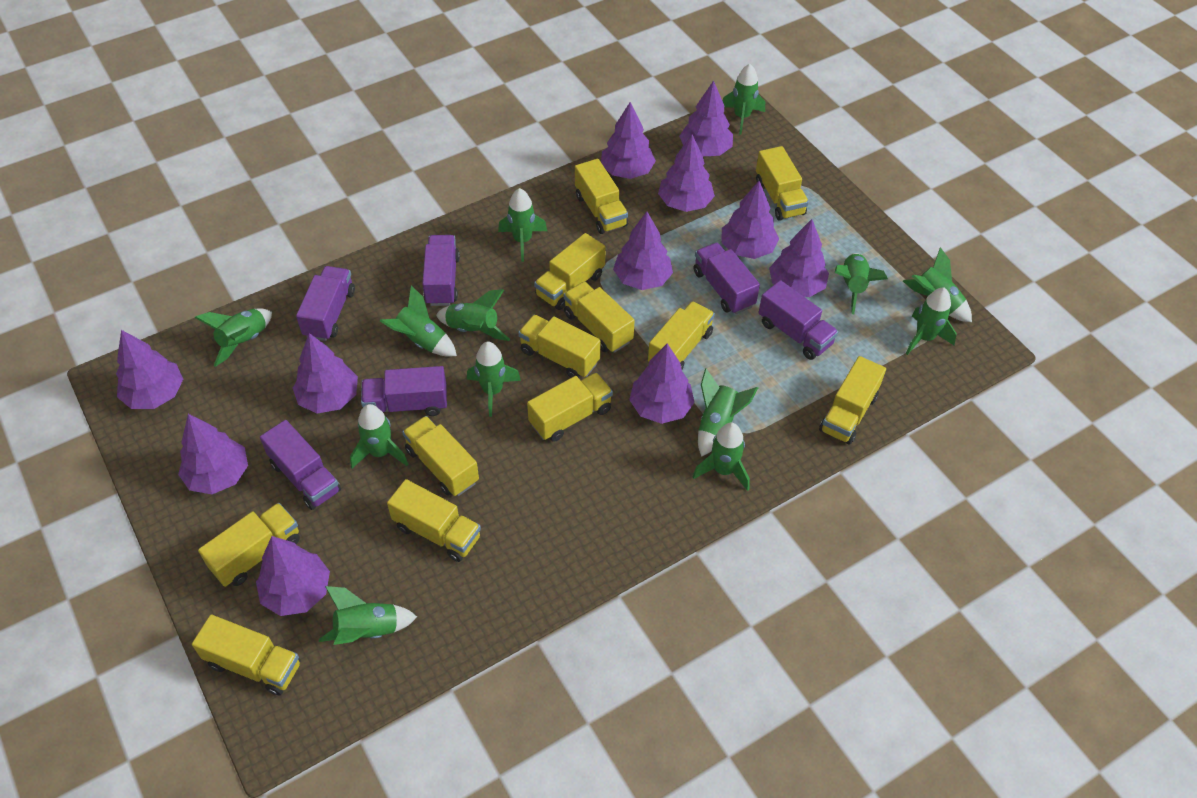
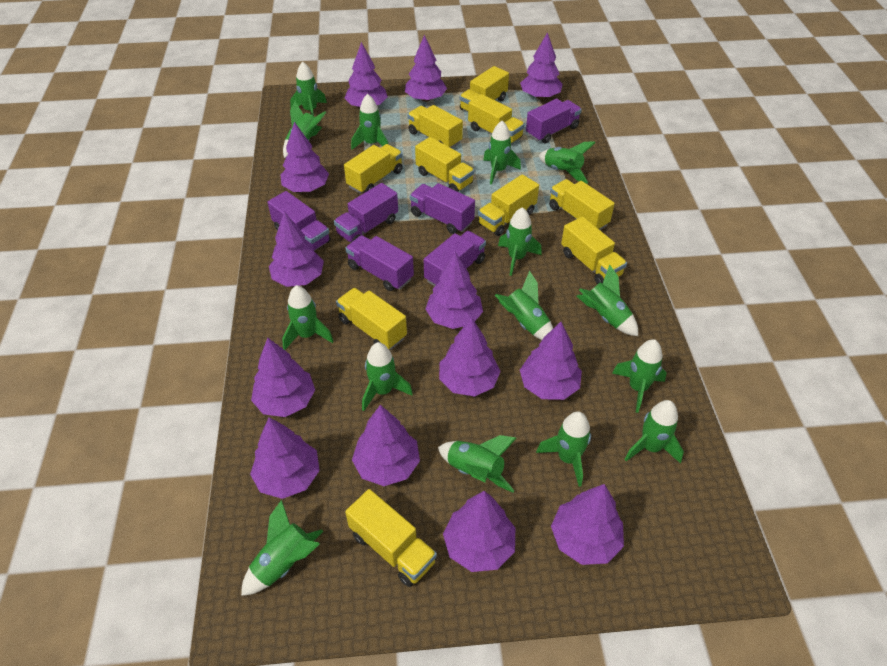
green rocket: [195,309,272,367] [319,586,417,645] [350,404,408,468] [380,285,457,357] [436,289,510,341] [467,342,521,417] [498,188,547,262] [693,423,750,491] [698,368,758,457] [722,64,765,135] [835,253,888,314] [903,247,972,322] [906,287,957,355] = 13 -> [241,500,323,596] [282,285,334,350] [283,101,326,158] [290,62,327,116] [351,94,388,150] [362,342,413,411] [438,435,517,493] [483,121,521,185] [495,270,553,340] [498,207,542,276] [536,411,591,487] [539,141,596,184] [577,265,638,336] [612,339,667,413] [624,400,684,464] = 15
purple tree: [116,330,183,409] [178,414,248,494] [256,536,330,616] [293,333,358,414] [601,102,656,179] [613,212,673,290] [629,344,695,424] [658,134,715,212] [679,80,733,156] [721,181,779,259] [769,219,829,297] = 11 -> [250,417,320,499] [251,338,315,417] [269,212,324,287] [280,122,329,192] [345,42,388,107] [352,405,420,486] [405,35,447,102] [425,252,483,329] [439,317,501,396] [443,491,515,572] [520,32,563,99] [520,322,582,400] [551,484,624,565] = 13
yellow truck: [192,614,300,695] [198,503,300,587] [387,479,481,562] [402,416,479,496] [518,315,601,378] [527,373,613,442] [534,233,606,310] [563,281,635,353] [575,159,628,234] [648,301,715,369] [756,146,809,221] [819,356,886,445] = 12 -> [336,288,407,350] [344,144,403,194] [345,489,437,587] [407,105,463,148] [415,137,474,192] [460,66,509,112] [468,94,525,144] [478,174,539,236] [549,179,615,230] [561,217,627,284] = 10

